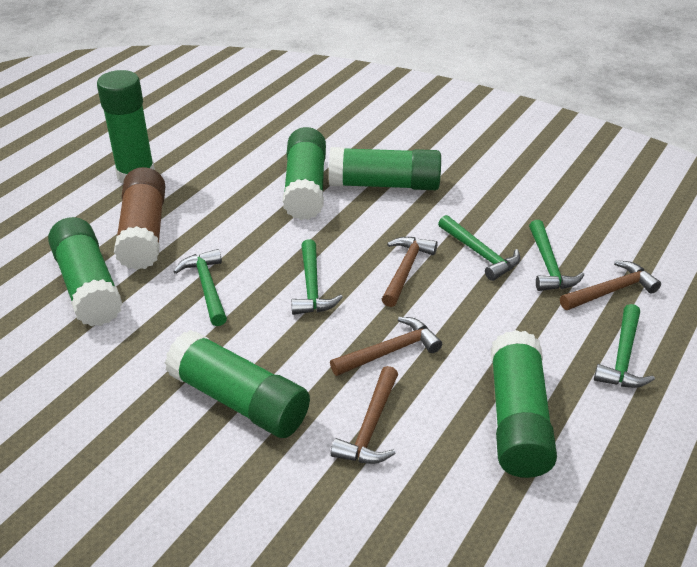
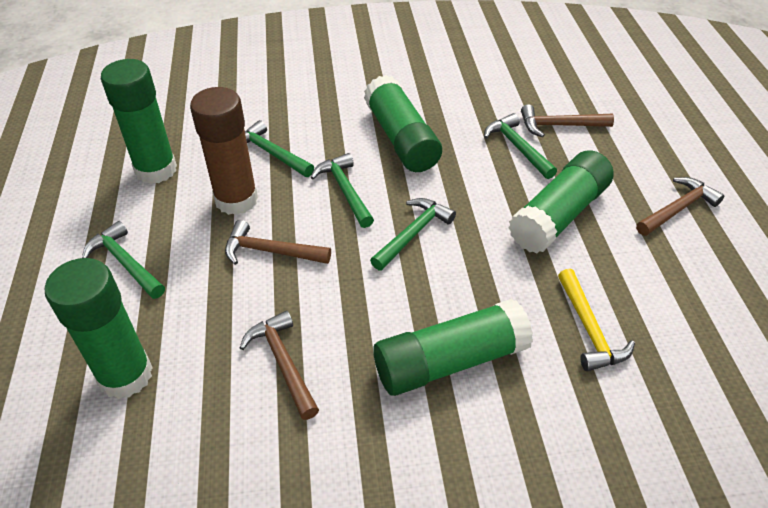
green glue stick: [48,217,123,326] [97,70,155,183] [165,330,310,438] [283,127,326,220] [329,147,441,190] [491,330,557,478] = 6 -> [45,258,153,399] [101,59,177,184] [364,75,442,172] [373,299,533,396] [508,150,614,253] = 5
yellow hammer: none = 0 -> [558,269,635,371] = 1

